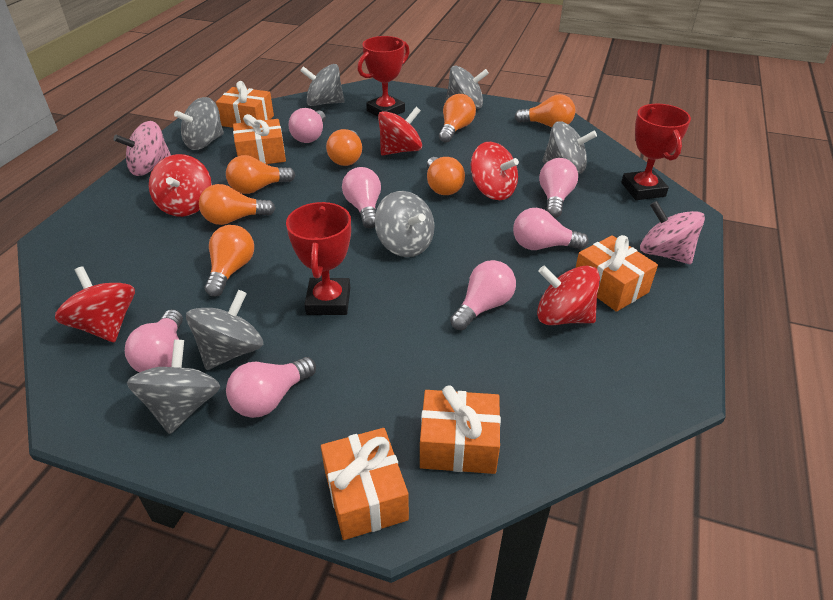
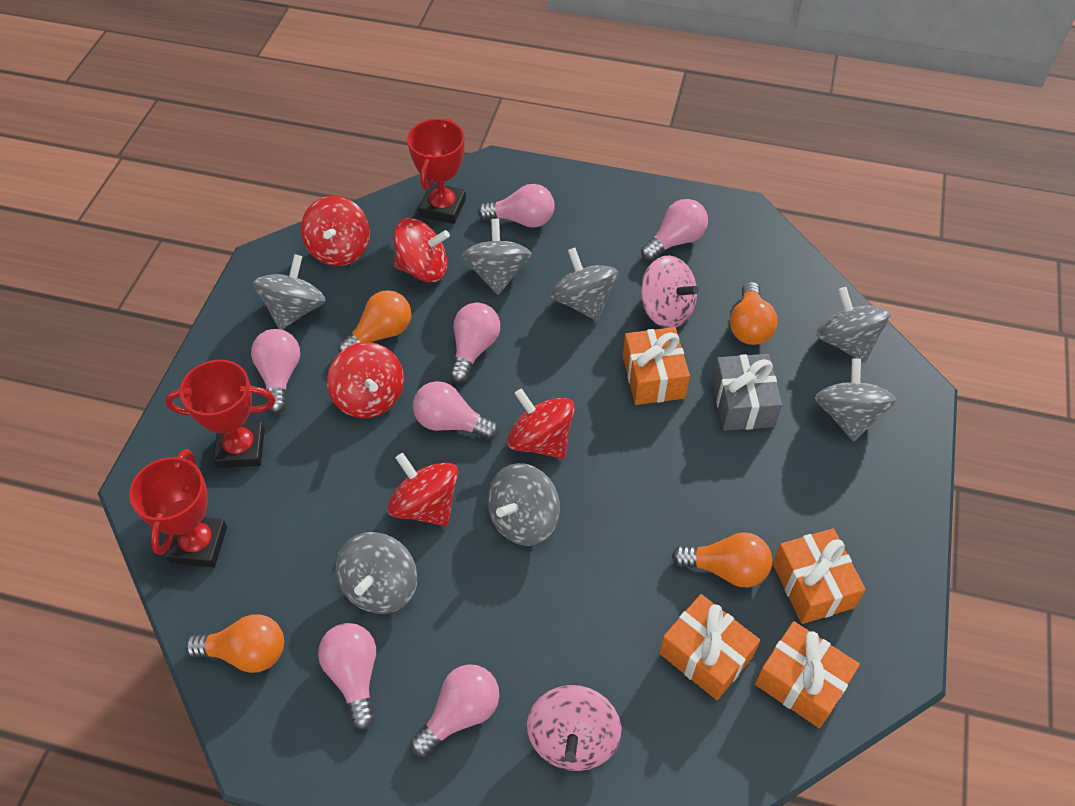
grey gift: none = 0 -> [712,354,782,431] = 1
orange gift: [216,81,274,128] [233,114,286,164] [321,428,409,540] [420,385,501,474] [576,235,658,312] = 5 -> [623,327,690,405] [659,594,760,700] [755,621,860,728] [773,528,866,624] = 4
orange light bulb: [199,184,275,225] [205,225,254,297] [226,155,295,194] [326,129,362,166] [427,157,465,195] [439,94,476,143] [515,94,575,127] = 7 -> [185,614,284,673] [338,290,411,353] [672,532,772,587] [730,282,778,345] = 4

